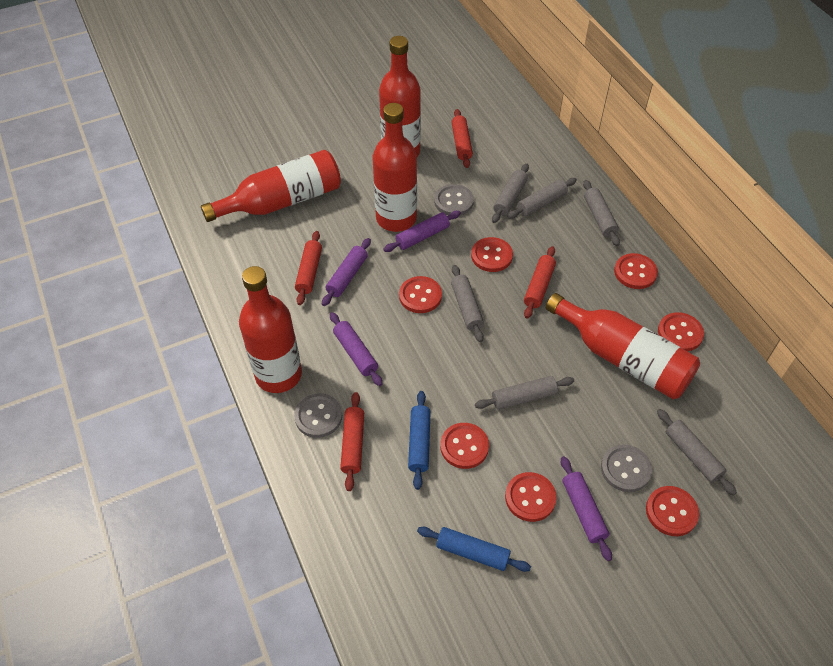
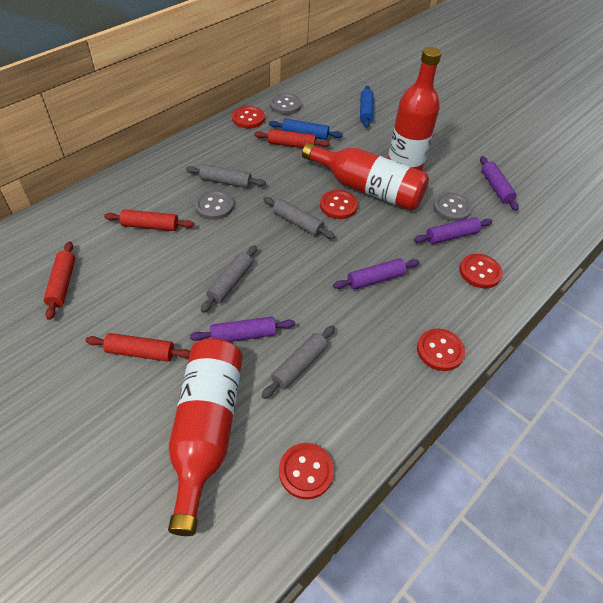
grey rolling pin: [451,265,484,342] [475,376,574,410] [492,164,529,223] [507,178,577,219] [583,180,620,246] [657,409,737,495] = 6 -> [186,164,266,188] [201,245,257,313] [262,326,335,399] [263,197,335,239] = 4
red bottle: [201,150,341,222] [239,266,302,393] [373,103,417,232] [379,36,421,157] [546,293,700,399] = 5 -> [168,338,243,536] [302,143,429,211] [388,47,441,171] = 3
red button: [399,276,442,313] [440,423,489,469] [471,237,513,272] [505,472,557,522] [614,253,658,289] [646,486,699,536] [658,312,704,351] = 7 -> [232,106,265,129] [279,443,334,499] [320,190,358,219] [417,328,465,371] [459,254,503,288] = 5

